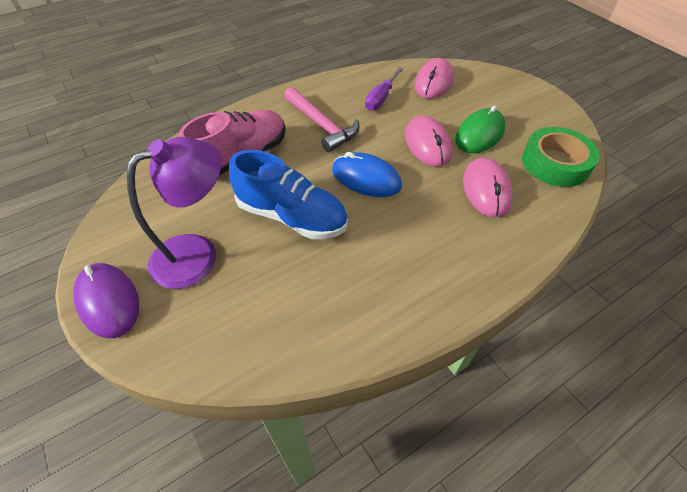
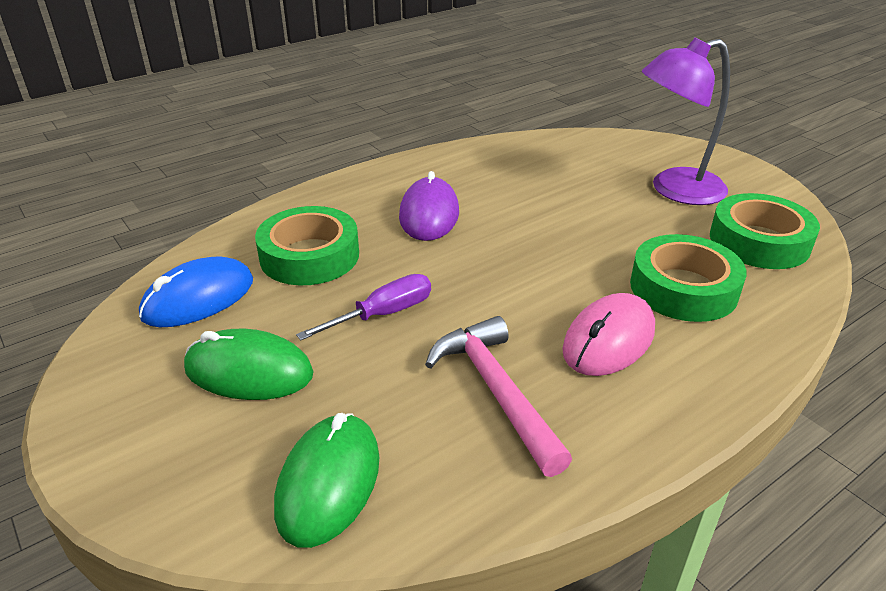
blue shoe: [229,150,348,239] = 1 -> none = 0
green mouse: [455,105,506,153] = 1 -> [184,329,314,400] [274,413,380,548] = 2
green tape: [522,127,600,187] = 1 -> [255,206,359,285] [630,234,746,322] [710,193,820,269] = 3
pink mouse: [405,116,452,167] [415,58,454,99] [463,157,513,218] = 3 -> [562,293,655,376] = 1
pink shoe: [178,110,286,175] = 1 -> none = 0

